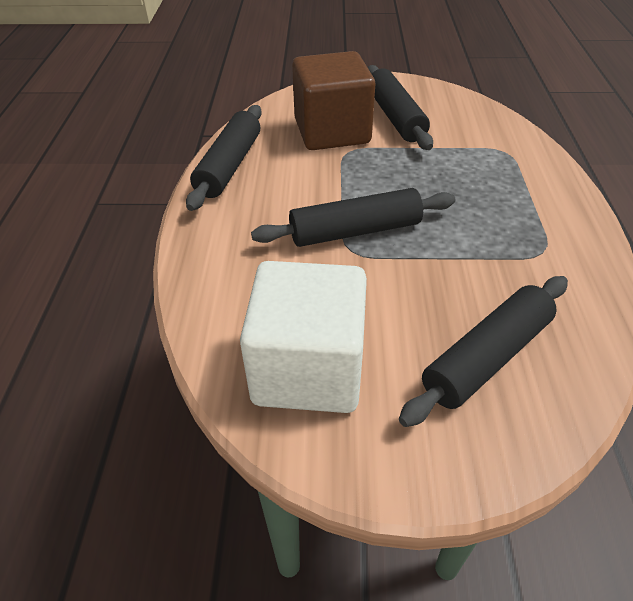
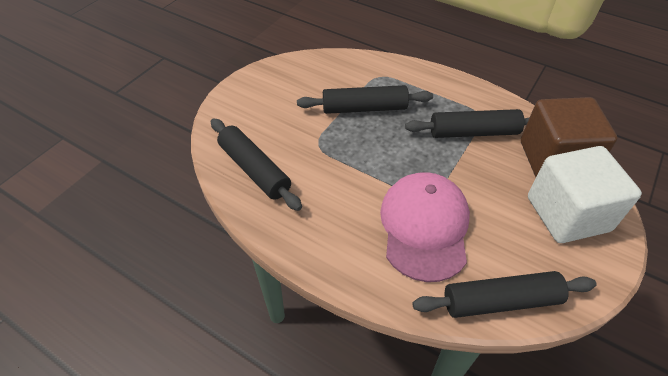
pink cap: none = 0 -> [380,172,470,282] = 1

